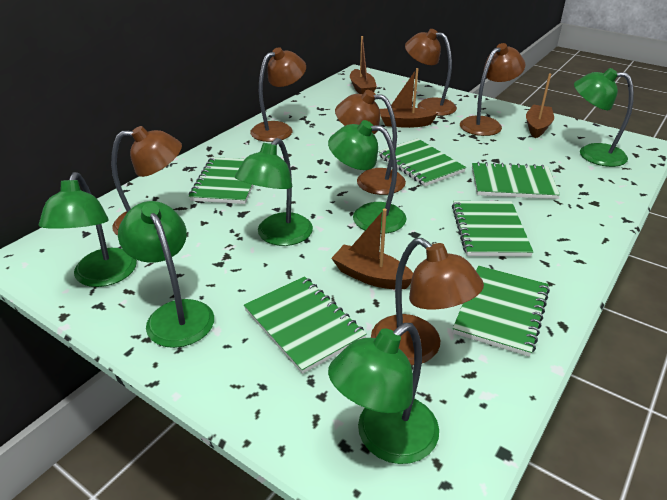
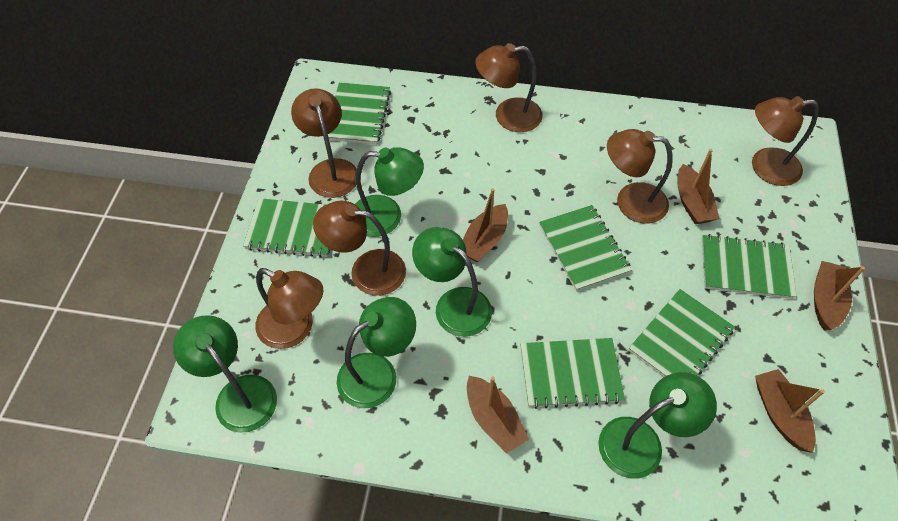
brown boat: [331,209,413,289] [350,36,377,94] [380,68,438,128] [526,73,554,138] = 4 -> [463,188,508,262] [467,376,529,454] [677,149,720,224] [755,369,825,453] [814,261,865,331] = 5
green lamp: [39,172,137,287] [118,201,214,348] [235,138,313,246] [328,120,406,234] [328,323,439,464] [574,68,634,167] = 6 -> [173,315,277,433] [337,297,416,408] [355,147,424,237] [412,227,492,337] [598,372,717,478] = 5

